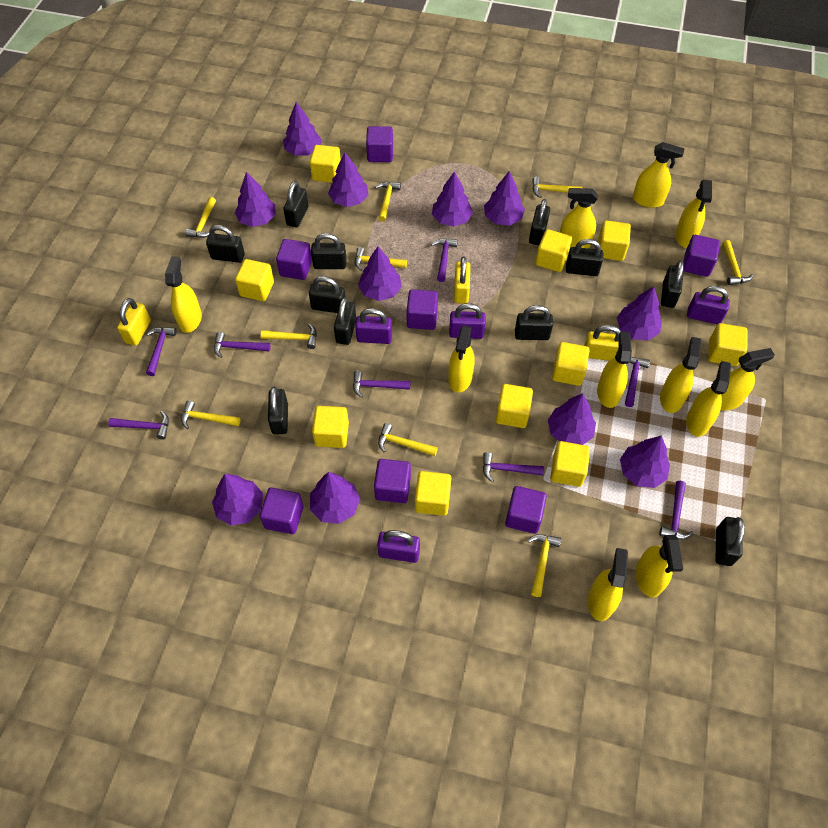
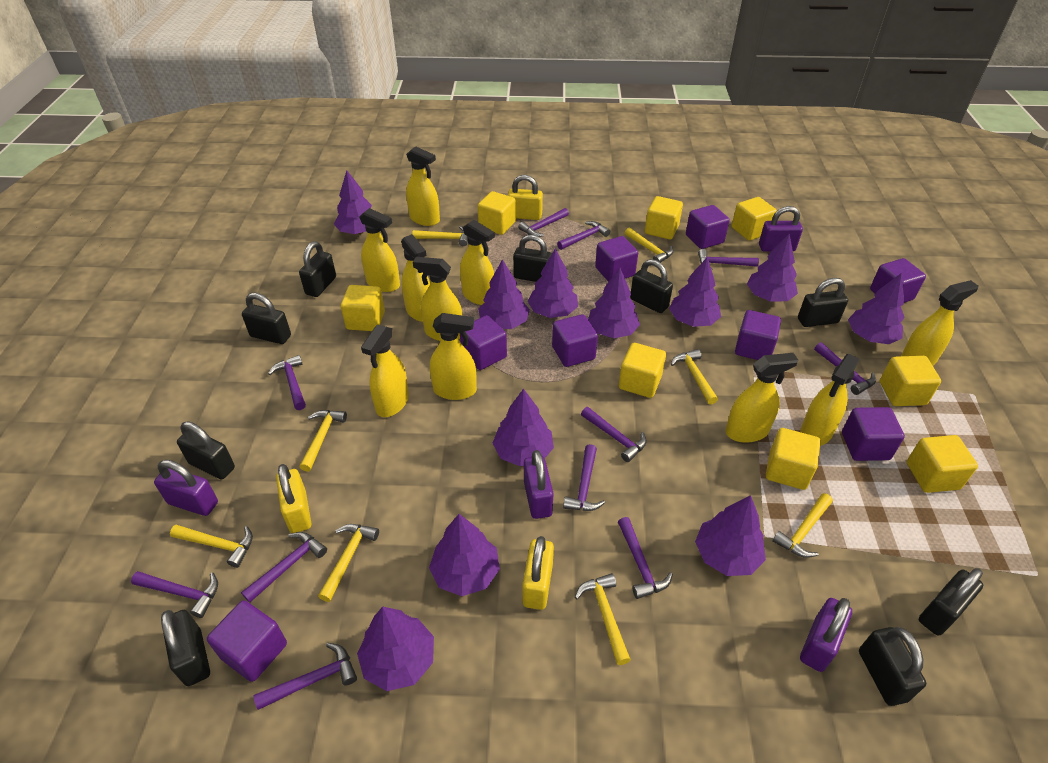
black padlock: [206,225,245,263] [268,387,288,435] [283,181,308,227] [309,276,345,313] [311,233,347,269] [334,297,356,345] [515,305,553,340] [529,199,550,246] [566,239,603,276] [661,261,684,308] [716,517,745,566] = 11 -> [161,610,210,686] [177,421,235,479] [242,293,291,344] [299,241,336,297] [513,235,552,282] [630,259,673,313] [798,278,848,327] [859,627,926,706] [919,568,983,636] = 9
purple cube: [260,487,303,534] [276,239,312,280] [366,126,393,162] [374,459,411,503] [407,289,438,330] [505,486,547,534] [683,235,720,277] = 7 -> [207,600,287,682] [460,315,507,370] [552,314,598,367] [595,236,638,282] [686,205,730,249] [735,310,781,360] [842,407,905,461] [870,258,926,303] = 8
purple hammer: [108,411,169,440] [146,327,177,376] [214,332,270,358] [353,371,410,398] [431,239,458,282] [483,452,544,482] [625,357,650,407] [659,481,694,540] = 8 -> [131,571,218,618] [241,532,327,603] [254,643,357,710] [268,355,306,410] [518,208,569,237] [557,221,610,250] [563,444,605,511] [581,407,646,462] [618,517,673,599] [698,249,759,270] [814,342,876,395] = 11
yellow cube: [235,259,274,301] [310,145,341,183] [312,406,349,448] [415,471,451,516] [496,384,533,428] [535,229,572,272] [550,441,590,487] [552,342,590,386] [598,220,631,261] [708,323,748,366] = 10 -> [341,285,385,331] [478,191,516,235] [619,343,666,398] [645,196,683,239] [732,197,777,241] [766,428,821,490] [880,356,941,406] [907,435,978,493] = 8
yellow hammer: [181,401,241,429] [185,197,216,238] [261,324,317,349] [355,247,407,271] [375,182,401,222] [378,423,438,456] [527,534,561,597] [532,177,582,198] [722,240,753,285] = 9 -> [170,525,253,568] [300,410,347,472] [318,524,379,602] [412,226,467,246] [575,573,631,665] [625,228,674,263] [671,349,718,405] [772,493,833,558] = 8
yellow spray bottle: [165,256,202,333] [448,325,474,392] [560,188,598,248] [588,548,628,621] [597,331,632,408] [633,142,684,208] [635,535,683,598] [660,337,701,413] [675,180,712,248] [686,361,731,437] [721,348,775,411] = 11 -> [359,208,400,292] [361,325,409,417] [401,234,430,322] [406,146,440,226] [413,257,463,341] [430,313,477,400] [460,220,495,305] [725,353,798,443] [800,354,859,446] [901,280,978,365] = 10

